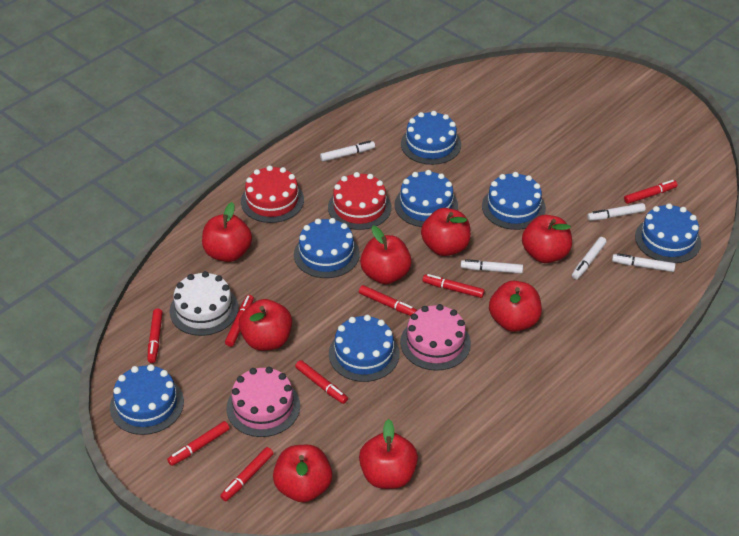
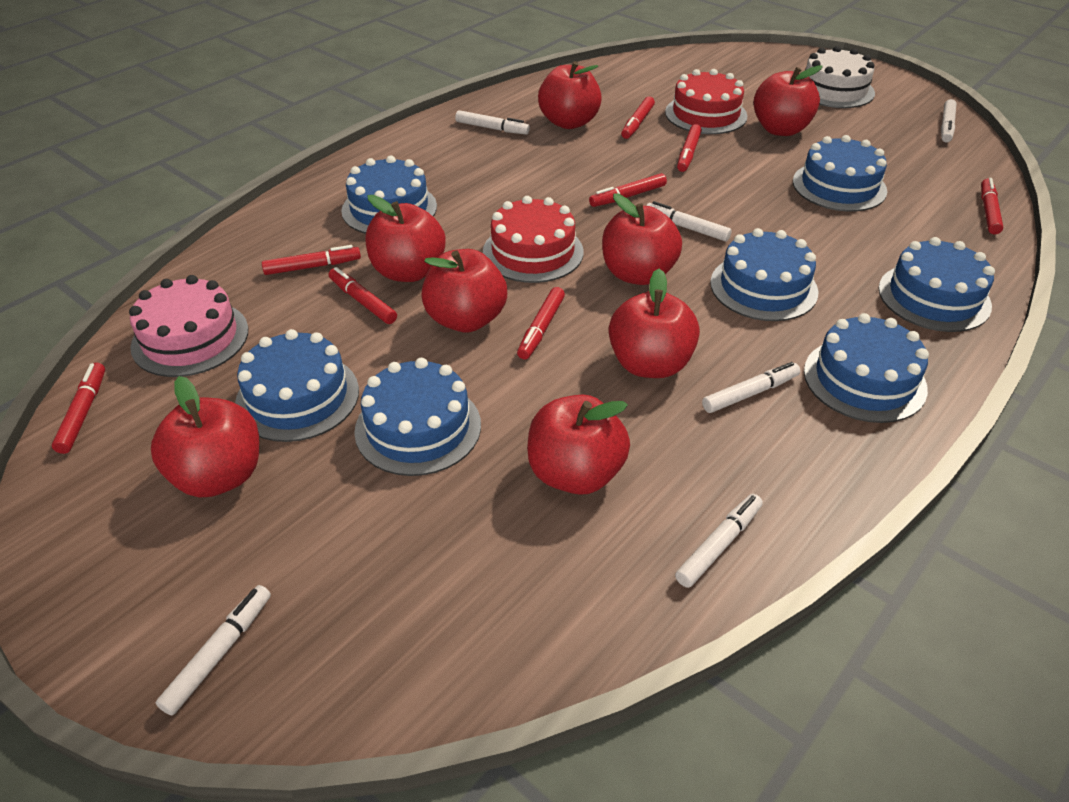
pink cake: [227,367,300,437] [400,304,471,371] = 2 -> [129,275,249,377] = 1
white marker: [320,141,375,162] [460,259,523,274] [572,237,607,279] [587,203,646,221] [612,253,675,272] = 5 -> [156,585,271,716] [455,110,530,135] [646,201,732,241] [675,494,763,588] [702,362,800,413] [941,99,957,142] = 6

